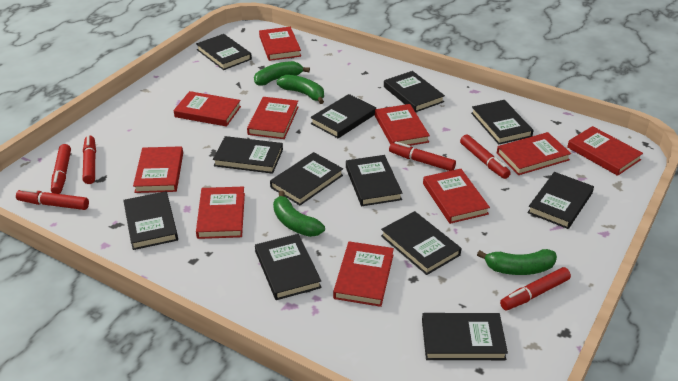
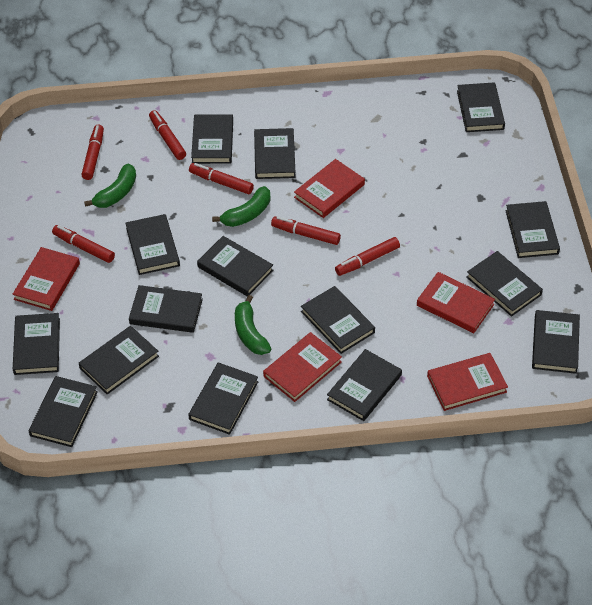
black book: [123,191,178,250] [196,34,252,70] [213,136,283,174] [255,234,322,300] [270,152,343,205] [310,94,376,138] [346,155,403,206] [381,211,462,275] [384,71,445,112] [422,313,508,360] [471,100,534,144] [527,172,594,229] = 12 -> [13,313,60,375] [28,376,98,447] [79,326,159,395] [125,214,180,275] [129,285,203,333] [188,362,258,435] [191,114,233,164] [197,236,273,296] [254,128,295,179] [301,286,375,354] [327,349,402,421] [457,82,505,132] [466,251,543,317] [505,201,560,258] [532,310,580,374] = 15
green banana: [254,61,310,86] [273,191,325,237] [277,75,324,104] [477,249,557,275] = 4 -> [84,164,136,208] [212,186,270,227] [235,295,271,355] = 3
red book: [133,146,183,193] [174,91,241,127] [196,186,245,239] [247,97,298,139] [259,27,301,61] [333,241,394,307] [375,104,430,146] [423,169,490,224] [497,132,571,175] [567,126,643,176] = 10 -> [13,247,80,311] [263,332,342,402] [294,159,365,218] [417,272,495,333] [427,353,508,411] = 5

